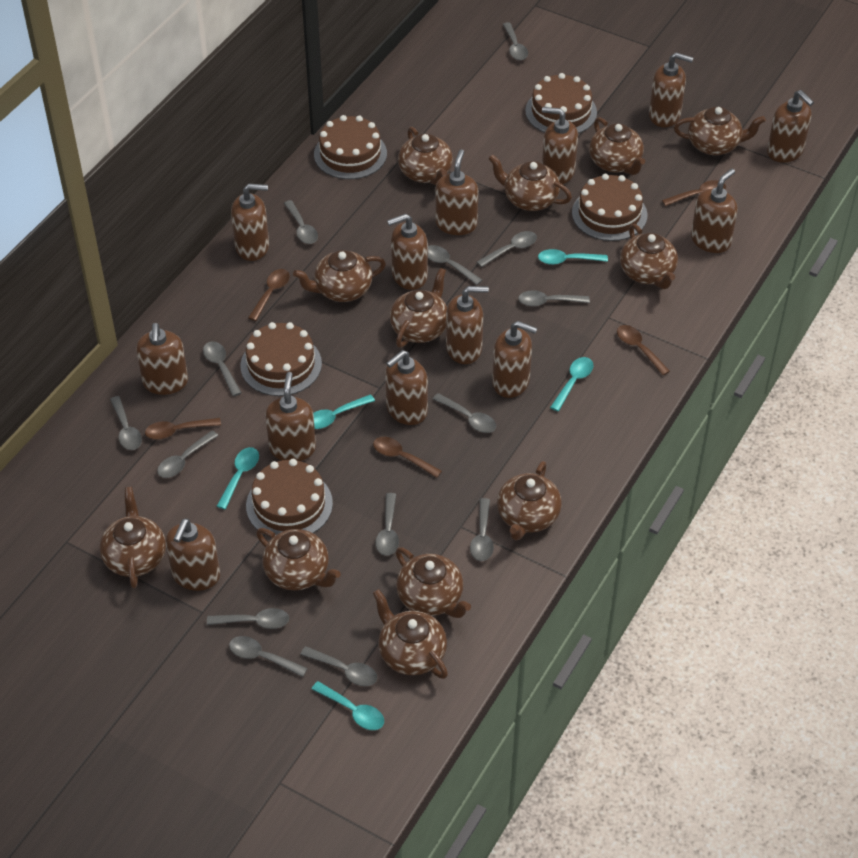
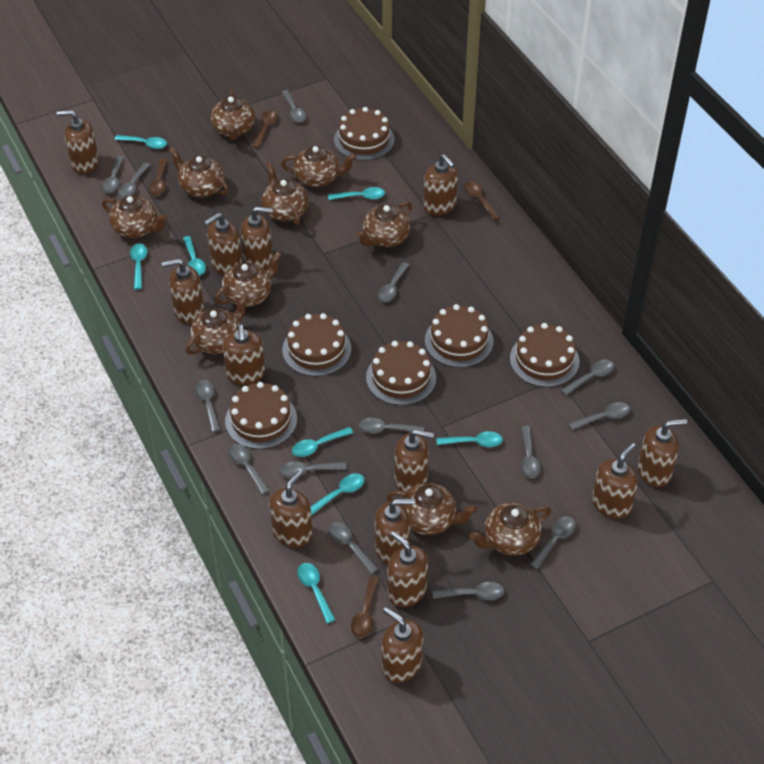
brown cake: [241,322,322,396] [246,459,333,537] [314,115,387,179] [525,73,597,133] [572,174,648,241] = 5 -> [225,382,297,449] [282,313,351,376] [334,107,395,160] [366,341,436,405] [425,304,493,368] [510,323,579,387] = 6
brown spoon: [145,418,221,440] [248,269,290,321] [373,437,442,478] [617,325,670,375] [662,180,726,206] = 5 -> [149,158,167,196] [252,110,278,148] [351,577,379,638] [464,181,499,221] = 4
brown teapot: [99,487,166,588] [256,528,341,590] [293,250,386,302] [373,589,448,679] [390,268,447,348] [396,547,471,618] [398,127,453,185] [488,154,572,211] [497,461,562,541] [589,117,645,175] [620,224,678,289] [674,106,766,155] = 12 -> [102,195,167,238] [168,147,229,198] [186,294,248,355] [210,90,255,140] [214,251,282,307] [261,162,308,225] [281,146,357,187] [356,201,412,247] [387,483,477,535] [470,502,551,556] = 10
turquoise spoon: [217,447,259,509] [312,681,384,730] [313,394,375,429] [538,249,608,265] [550,357,594,411] = 5 -> [114,135,167,149] [130,244,148,290] [183,236,206,276] [292,427,353,457] [297,563,335,624] [311,473,364,516] [328,187,385,200] [437,431,503,447] = 8

